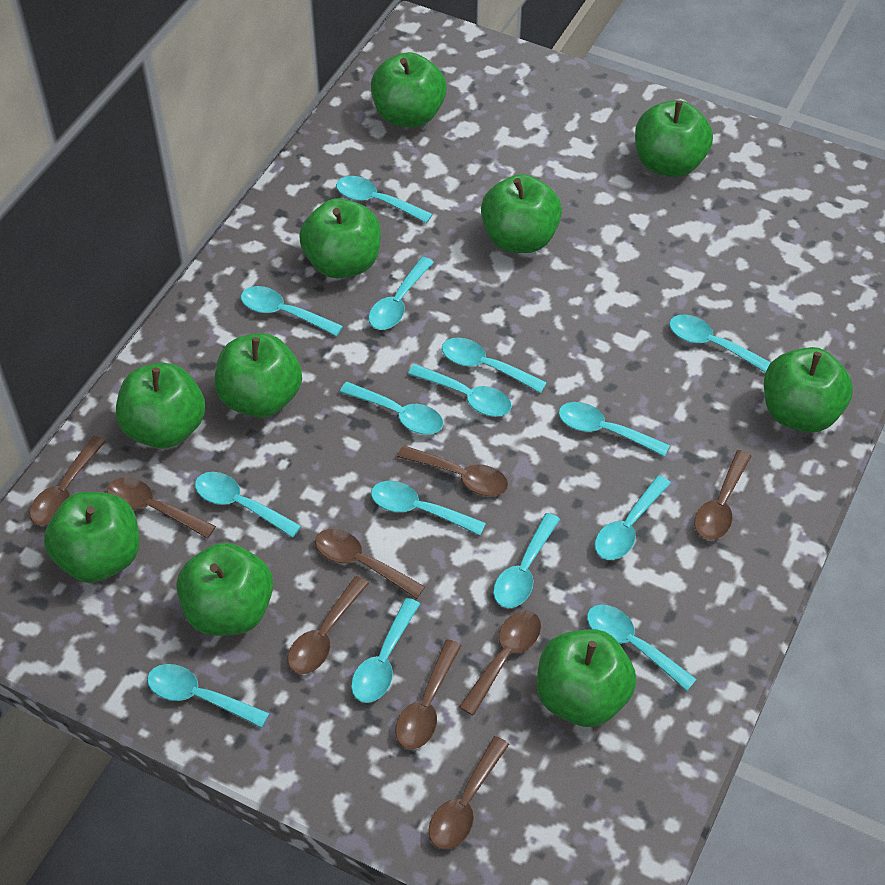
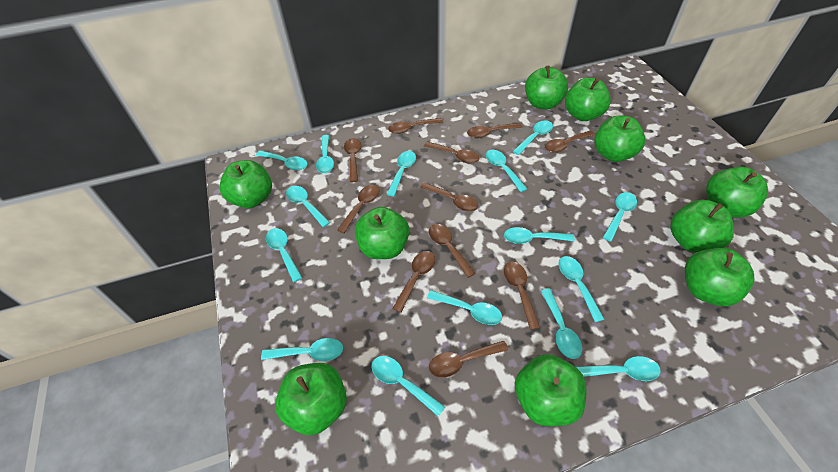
brown spoon: [30,436,106,526] [107,477,216,539] [287,576,369,674] [315,529,425,599] [395,639,462,749] [397,445,508,496] [428,736,509,850] [459,611,541,716] [694,450,751,540] = 9 -> [337,185,380,233] [344,138,361,182] [388,118,443,134] [392,251,435,313] [420,182,479,211] [424,142,480,164] [429,224,476,278] [429,341,508,378] [467,123,522,138] [504,262,540,330] [545,130,595,153] = 11

